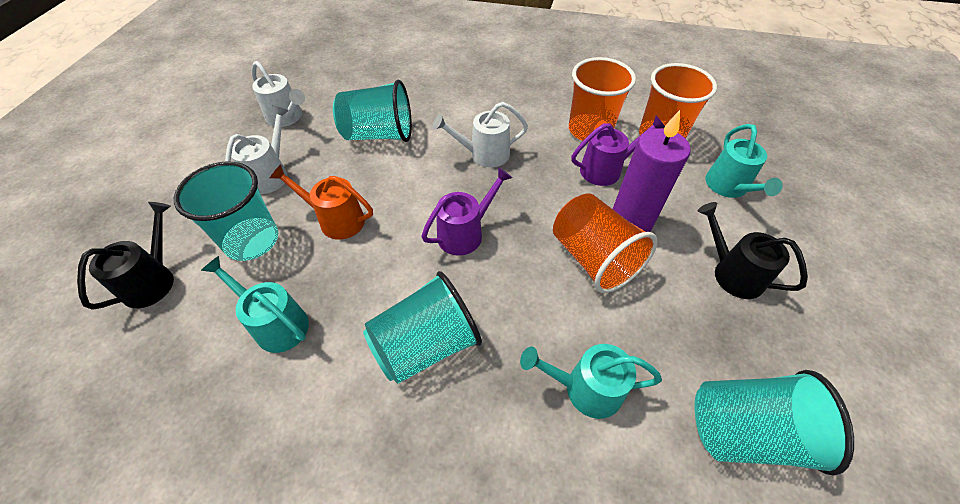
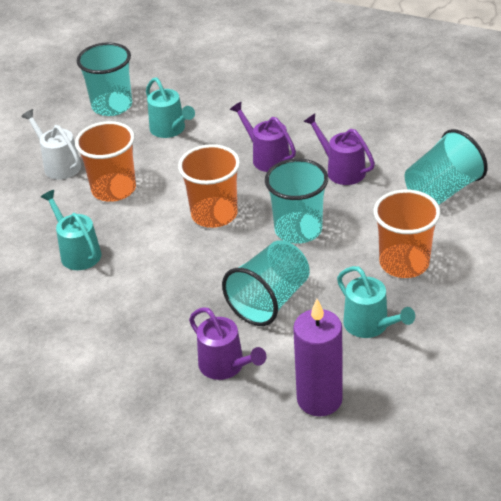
black watering can: [77,202,174,310] [698,202,808,299] = 2 -> none = 0
orange watering can: [270,164,373,240] = 1 -> none = 0
purple watering can: [421,167,512,256] [571,116,665,186] = 2 -> [189,307,266,380] [230,102,296,172] [304,113,375,185] = 3
white watering can: [225,105,289,194] [252,61,305,127] [433,102,528,167] = 3 -> [21,109,81,180] = 1

